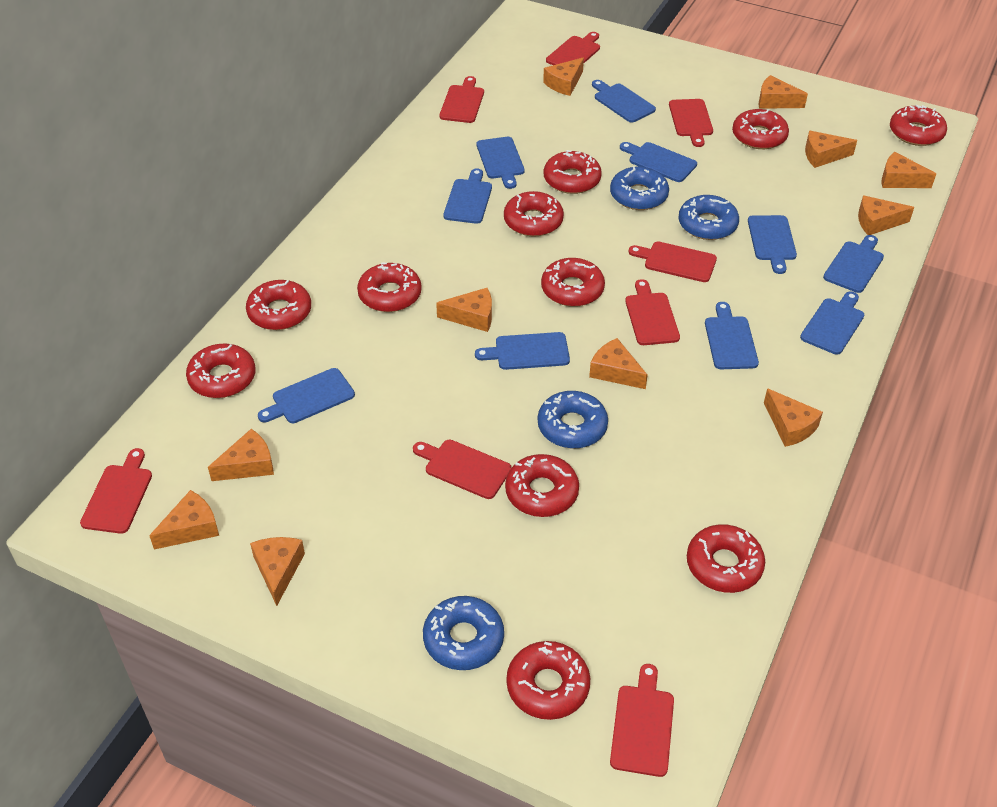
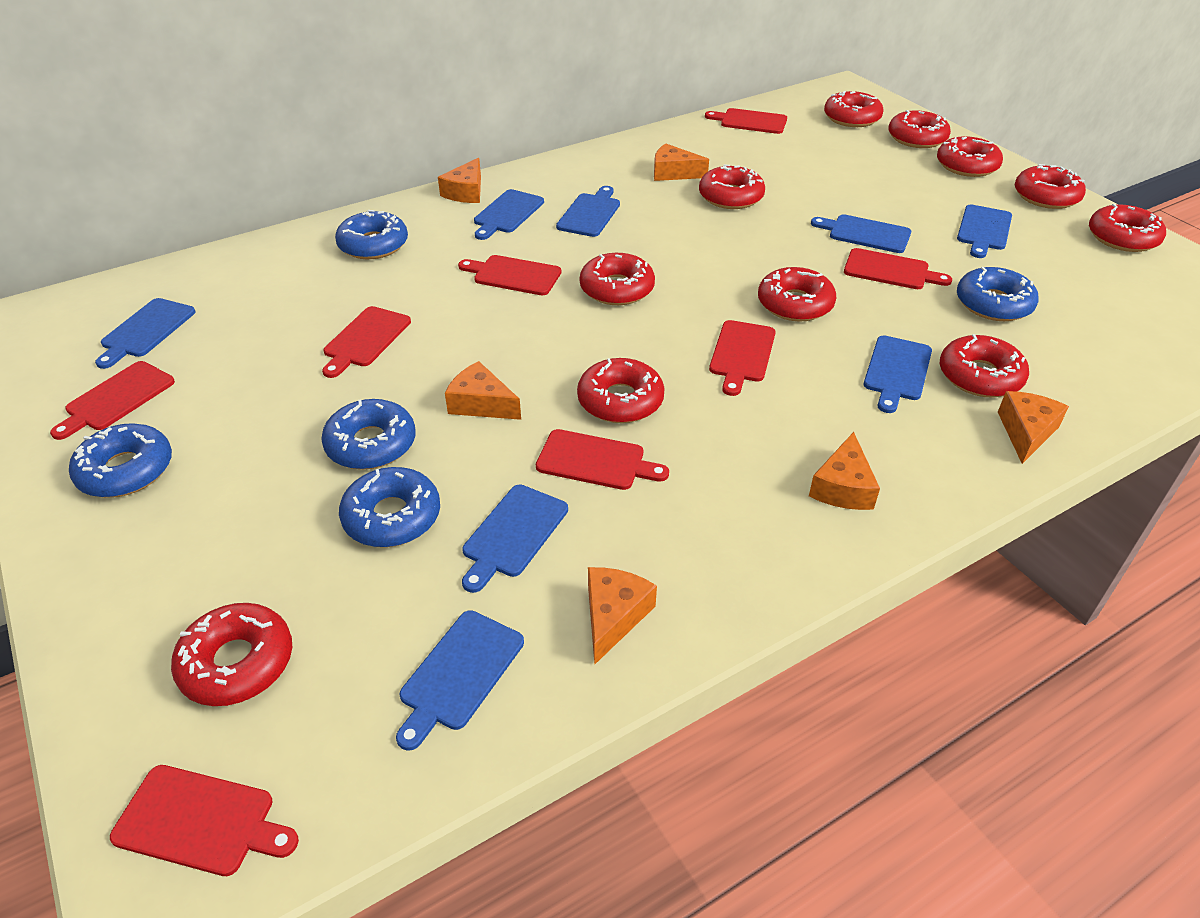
blue cutting board: [258,368,355,423] [443,168,492,224] [475,332,570,370] [477,137,525,189] [592,80,656,123] [620,142,697,182] [705,302,759,369] [748,215,797,274] [800,291,864,355] [823,235,884,293] = 10 -> [95,298,196,369] [396,610,524,751] [462,485,568,593] [474,189,544,240] [556,186,620,237] [811,214,911,253] [864,335,932,413] [957,205,1012,258] = 8
blue donut: [423,596,504,670] [538,391,608,449] [610,166,669,210] [678,195,739,240] = 4 -> [69,423,172,498] [321,399,416,469] [335,210,408,259] [339,467,440,547] [957,267,1039,321] = 5
orange cheese: [149,490,219,549] [208,429,274,481] [250,537,305,606] [436,288,492,332] [543,57,584,96] [589,338,648,389] [759,75,808,109] [764,388,823,447] [805,131,857,168] [858,195,914,235] [881,152,936,188] = 11 -> [438,158,481,203] [445,361,521,420] [588,567,657,664] [654,143,709,181] [809,432,880,510] [998,391,1069,464] = 6

